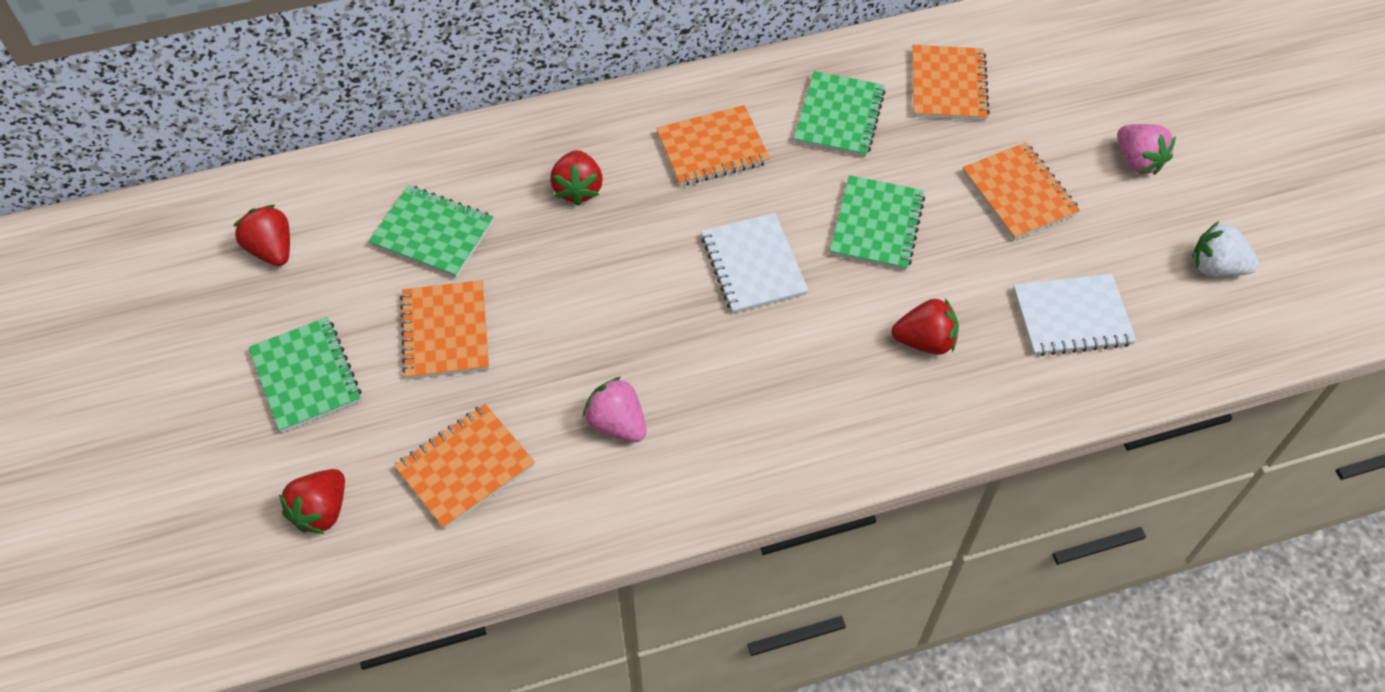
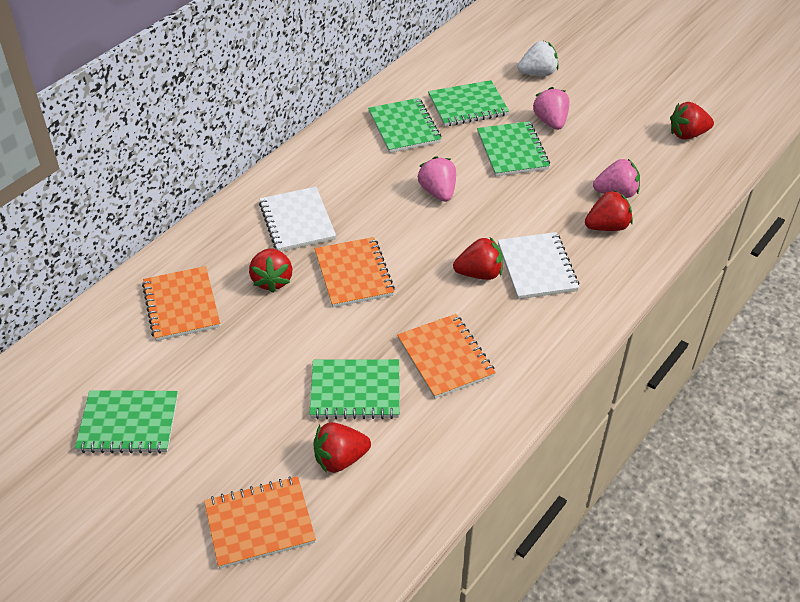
green notebook: [248,317,362,433] [368,185,494,278] [794,71,886,157] [830,175,925,271] = 4 -> [75,390,178,453] [309,359,400,419] [368,98,442,153] [428,80,509,126] [477,121,550,176] = 5
orange notebook: [394,404,535,529] [400,280,489,380] [656,105,770,186] [912,45,990,121] [962,142,1080,240] = 5 -> [142,266,220,341] [204,476,316,569] [315,237,395,307] [397,314,496,399] = 4
pink strawberry: [583,377,647,442] [1117,124,1176,175] = 2 -> [418,156,456,202] [533,87,570,130] [593,159,640,198] = 3
red strawberry: [233,205,290,266] [279,469,345,534] [550,150,603,206] [892,298,959,355] = 4 -> [249,248,292,293] [313,422,371,473] [453,237,503,280] [585,190,633,231] [670,102,714,140] = 5

